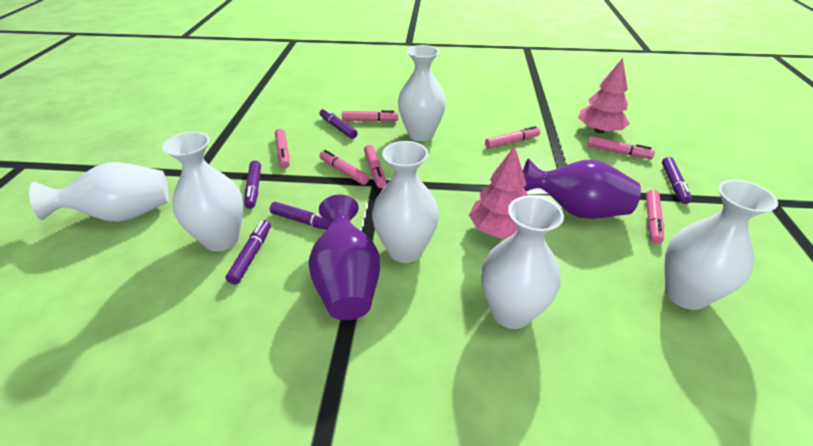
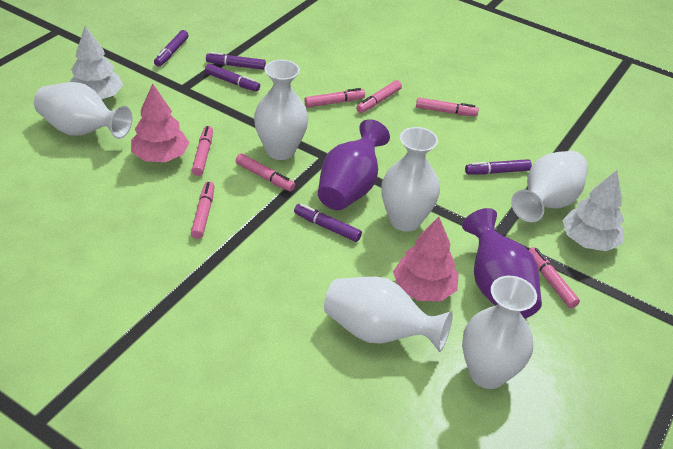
white tree: none = 0 -> [70,26,123,99] [562,170,624,251] = 2

